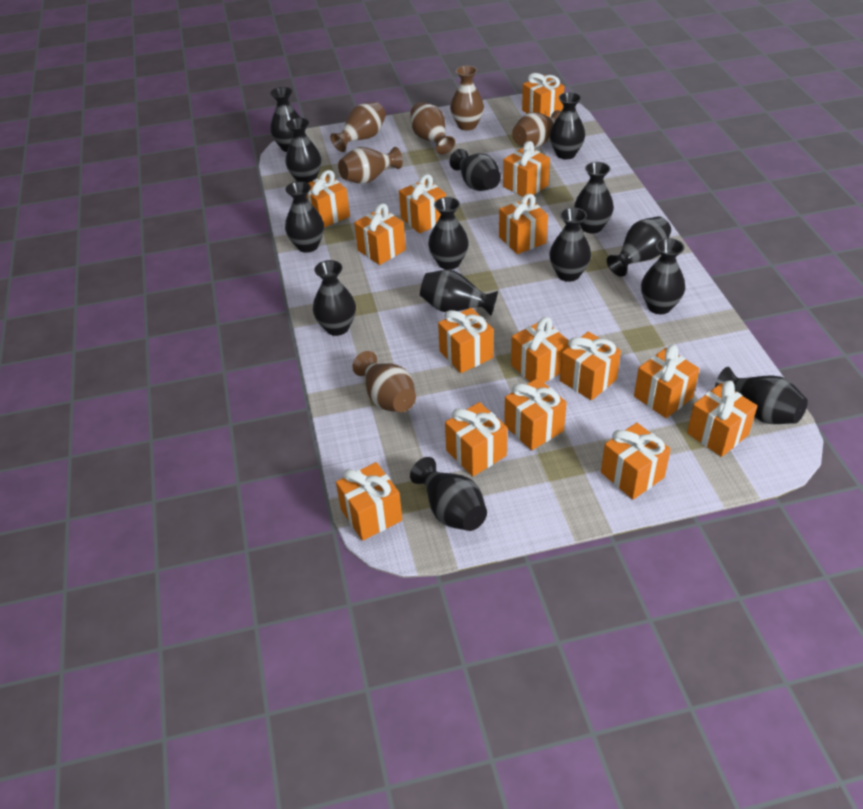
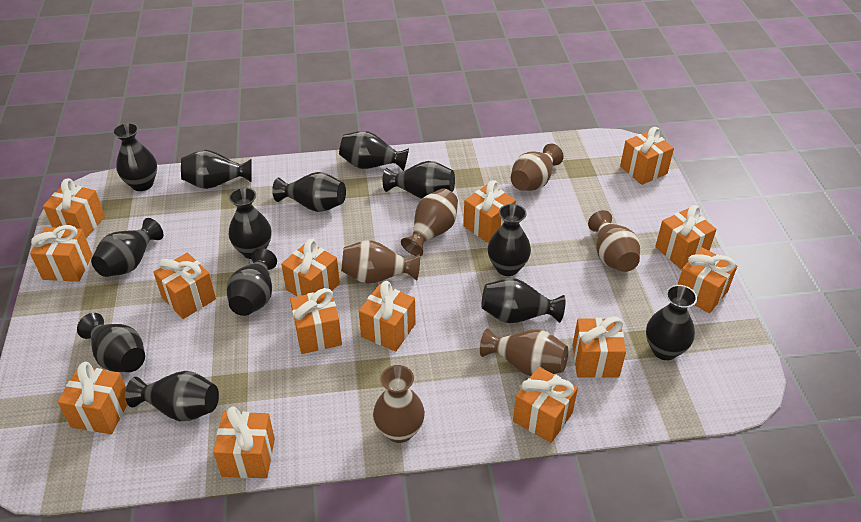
black vase: [270,87,300,152] [285,118,321,183] [285,181,324,253] [313,260,356,336] [410,457,487,531] [420,270,498,316] [428,197,469,270] [450,149,501,191] [549,207,591,282] [550,92,585,159] [574,162,614,233] [607,216,671,277] [641,238,685,314] [715,367,808,424] = 14 -> [77,313,145,372] [91,218,163,277] [113,123,157,191] [125,371,219,421] [181,150,252,189] [226,248,277,316] [229,187,271,259] [272,172,346,212] [339,131,409,171] [383,161,455,199] [481,278,565,323] [488,204,531,276] [646,285,697,360] = 13
orange gift: [306,170,350,227] [336,462,402,541] [354,203,406,265] [399,174,446,233] [438,308,494,373] [445,402,507,476] [499,194,548,254] [503,141,550,197] [504,378,567,450] [511,317,569,382] [522,73,565,117] [560,332,621,400] [601,423,671,499] [634,345,700,418] [687,381,757,457] = 15 -> [30,225,92,282] [43,178,105,238] [58,362,128,434] [153,253,216,319] [213,407,275,478] [281,239,340,296] [290,288,342,354] [359,281,416,351] [463,180,516,243] [513,367,578,443] [573,316,626,378] [620,127,674,185] [655,205,716,269] [678,247,737,313] = 14

